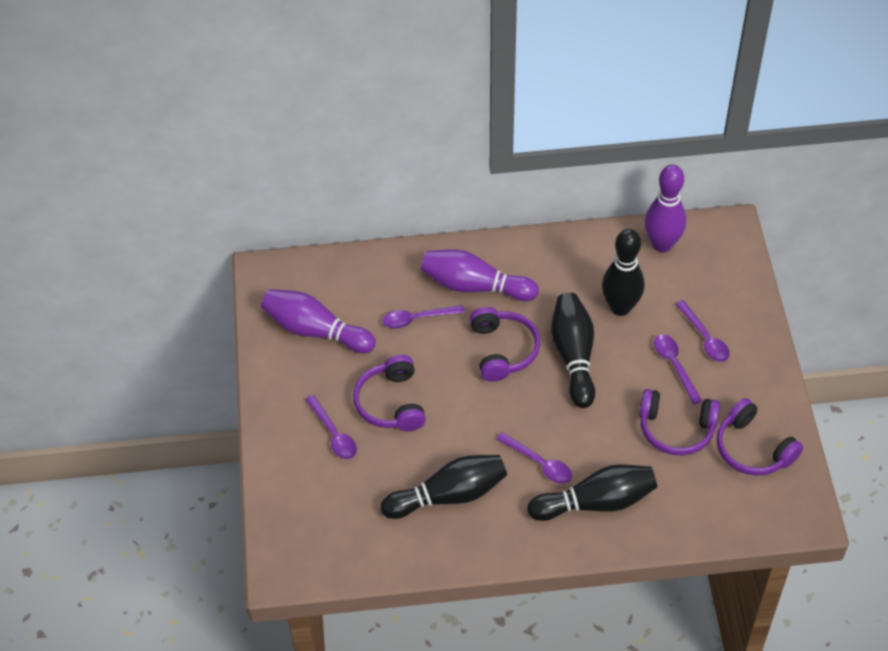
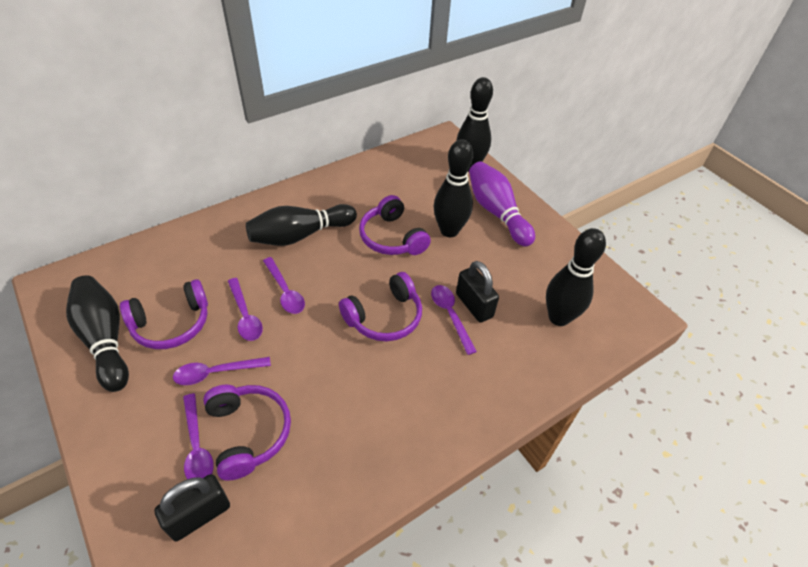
black bowling pin: [381,455,507,519] [528,464,657,521] [551,293,595,408] [602,229,645,316] = 4 -> [66,275,129,392] [246,204,357,246] [434,139,473,237] [456,77,493,172] [546,228,606,326] = 5
black padlock: none = 0 -> [154,474,230,541] [456,261,499,323] = 2
purple bowling pin: [261,289,376,353] [421,249,539,301] [645,164,686,252] = 3 -> [469,161,535,246] = 1

